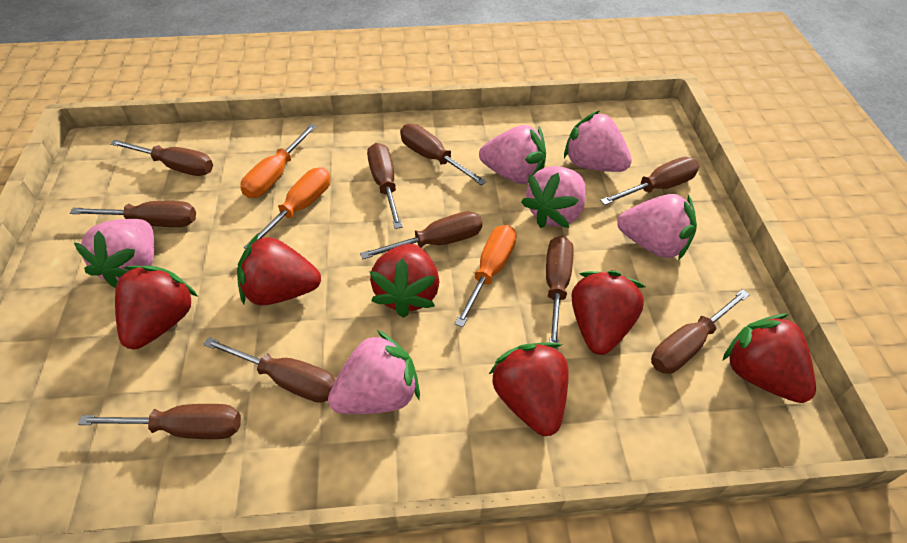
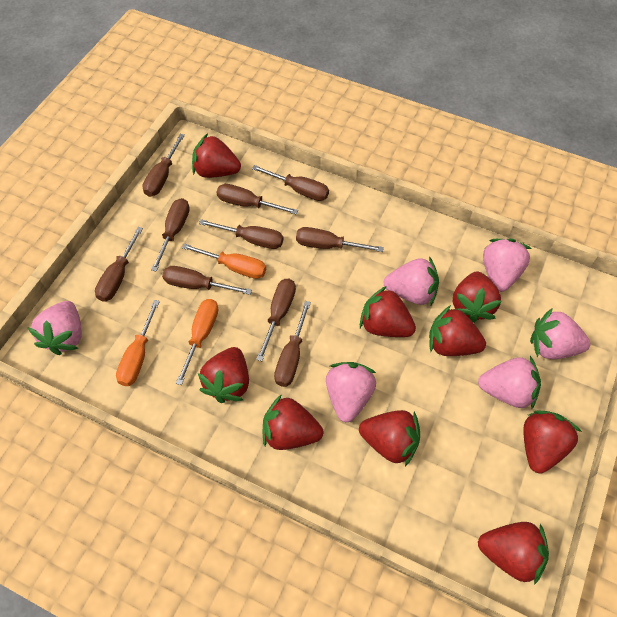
red strawberry: [115,265,198,349] [237,234,321,305] [369,244,440,318] [489,343,569,436] [571,271,646,355] [722,314,816,403] = 6 -> [192,133,241,178] [198,347,249,403] [262,394,323,450] [359,410,420,466] [360,286,416,337] [429,305,486,356] [453,272,502,323] [478,522,549,585] [523,410,582,473] = 9

